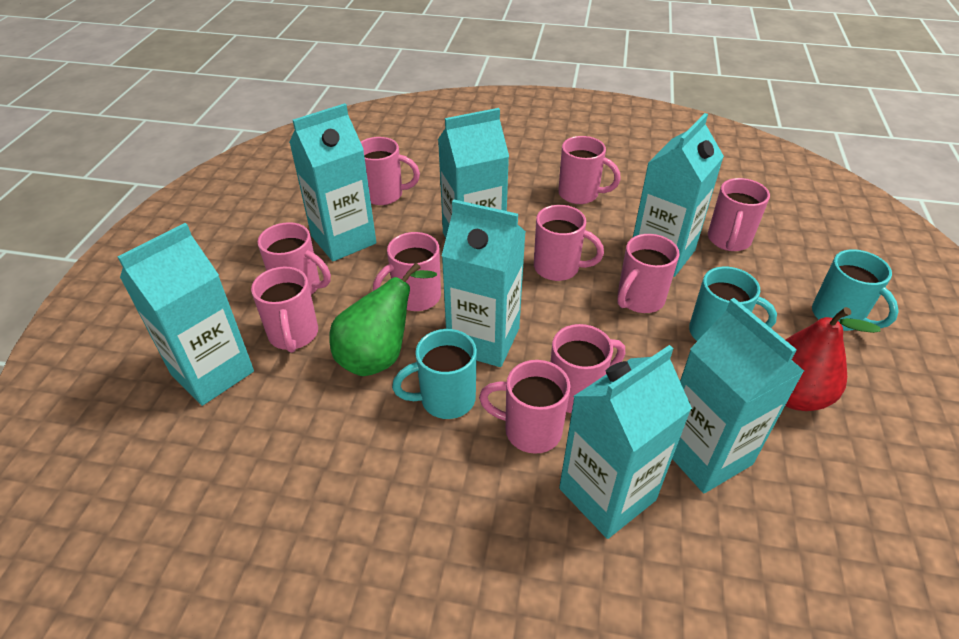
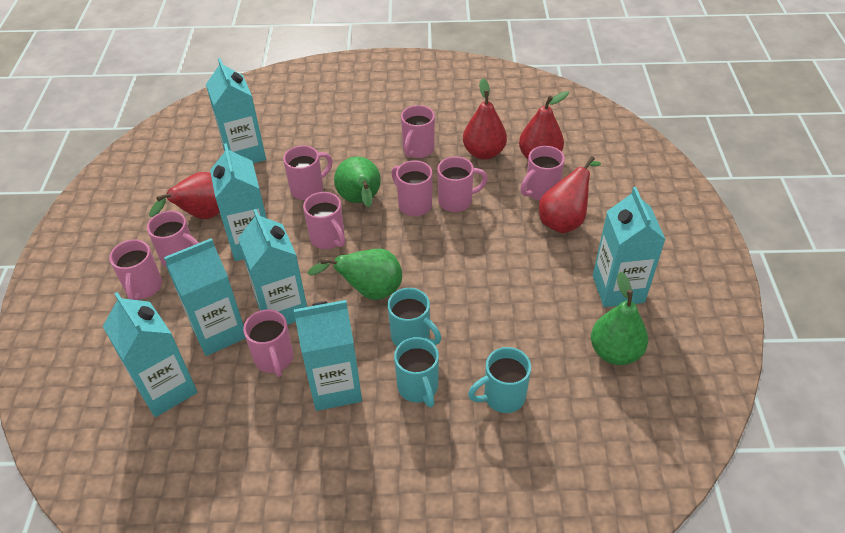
green pear: [329,263,437,376] = 1 -> [307,249,402,300] [334,157,381,207] [591,272,648,365] = 3
pink mug: [251,266,318,353] [257,222,331,295] [361,137,420,205] [373,232,441,311] [479,360,571,454] [534,205,604,281] [551,324,625,413] [558,136,621,204] [617,234,679,313] [708,178,770,251] = 10 -> [109,240,162,300] [147,211,199,267] [243,309,294,377] [283,145,333,200] [303,192,345,249] [391,160,432,216] [401,105,435,158] [437,156,488,212] [520,146,565,201] = 9
red pear: [785,307,880,411] = 1 -> [149,172,220,219] [463,78,507,160] [519,91,569,159] [539,156,601,233] = 4

